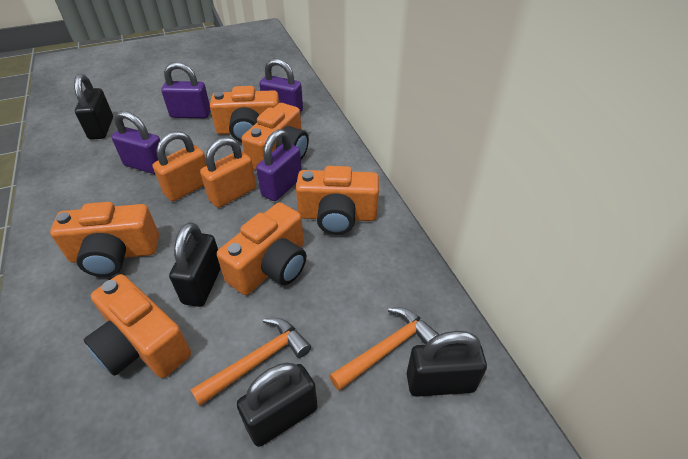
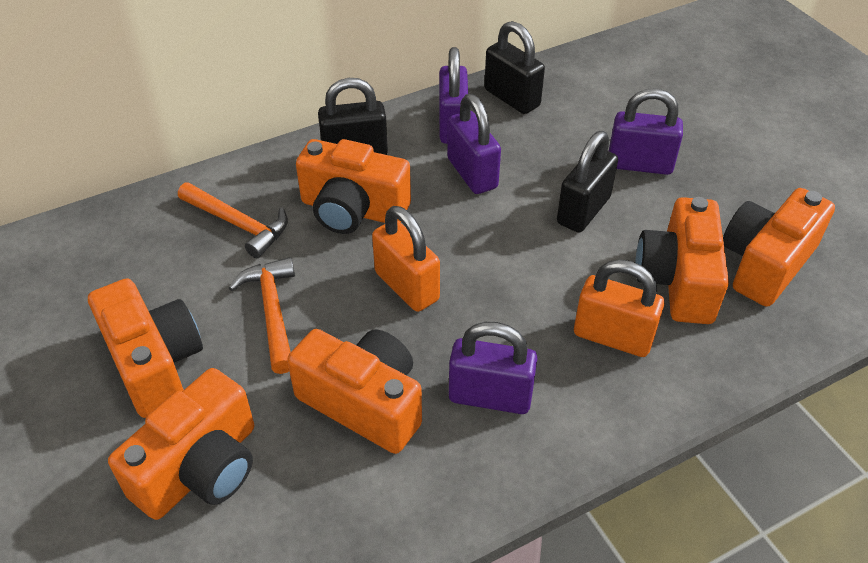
black padlock: [74,74,113,140] [169,222,221,307] [237,363,317,447] [407,331,487,397] = 4 -> [318,78,388,155] [484,21,545,114] [557,131,618,232] = 3

